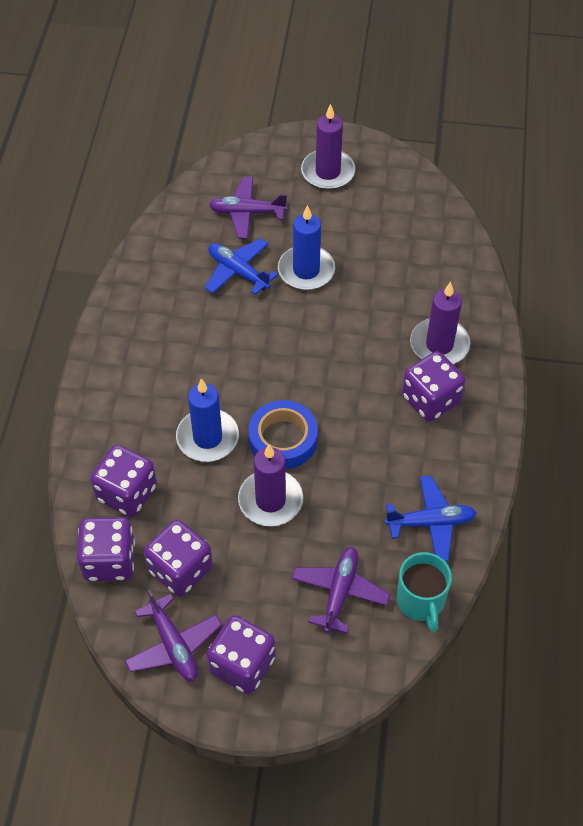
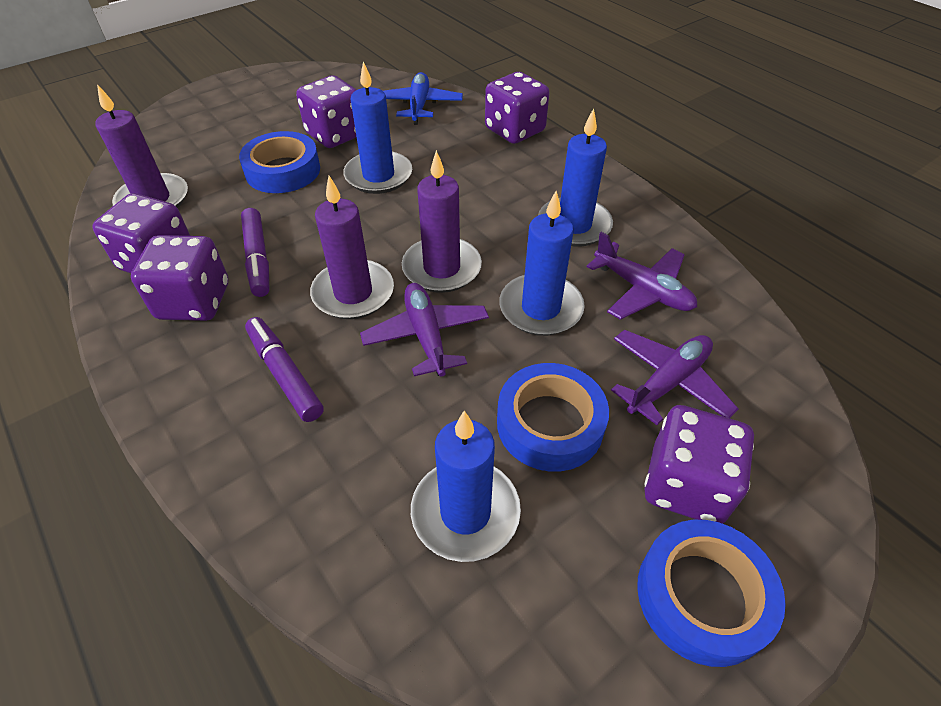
blue candle: [176,379,239,462] [278,205,335,290] = 2 -> [343,62,412,194] [411,411,521,562] [499,191,585,336] [538,108,613,247] = 4
blue plane: [205,238,278,295] [385,476,476,561] = 2 -> [383,72,463,125] = 1
blue tape: [248,400,318,469] = 1 -> [239,131,320,193] [497,363,609,472] [637,520,786,667] = 3
purple marker: none = 0 -> [241,208,269,297] [245,317,324,422] = 2
turquoise mug: [397,552,452,632] = 1 -> none = 0

